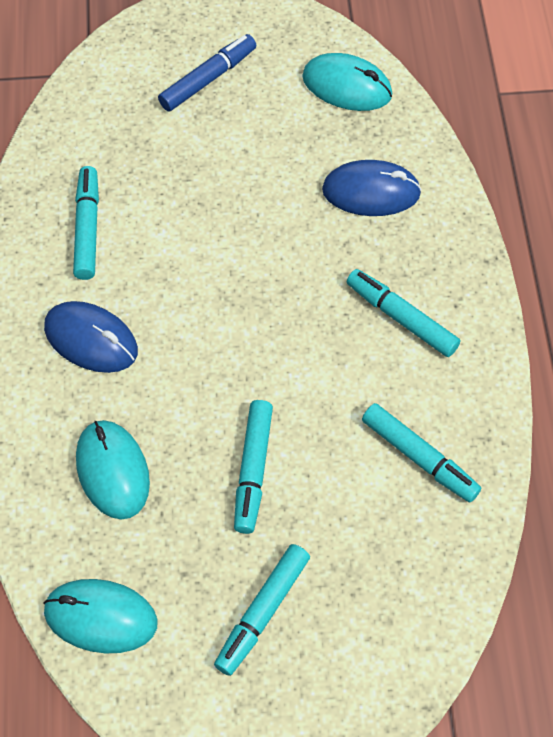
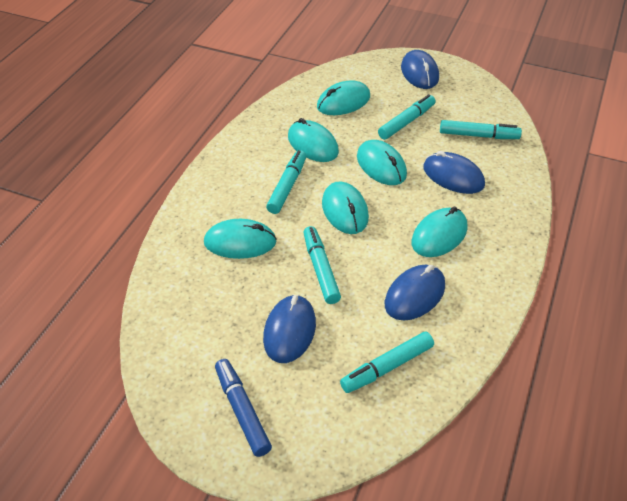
blue mouse: [44,301,138,373] [322,160,422,216] = 2 -> [263,295,316,363] [385,265,445,321] [401,50,439,89] [423,151,485,194] = 4
turquoise mouse: [43,579,158,653] [76,420,150,519] [302,53,392,111] = 3 -> [204,219,277,259] [288,118,339,162] [317,80,370,115] [322,181,369,234] [357,140,407,185] [411,207,468,257] = 6

